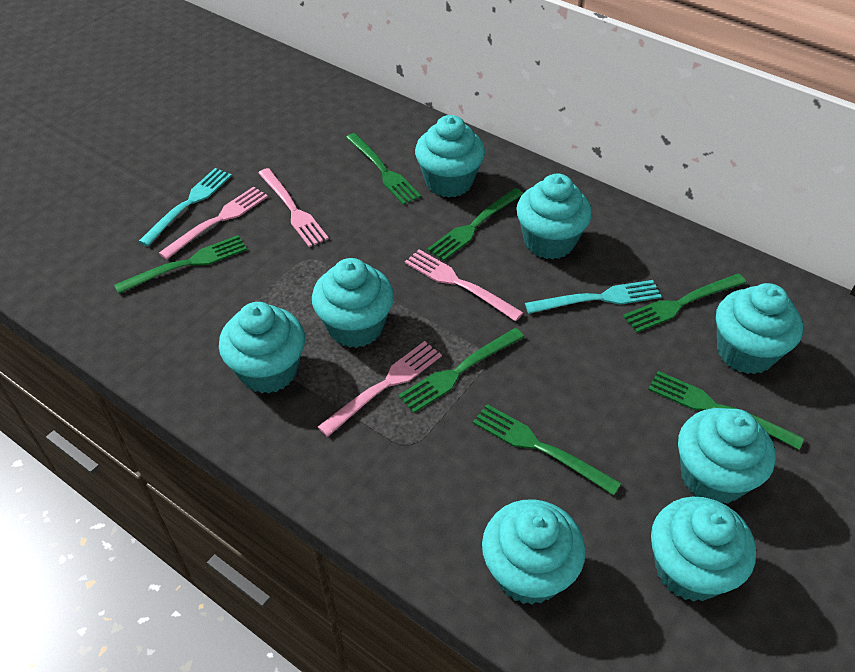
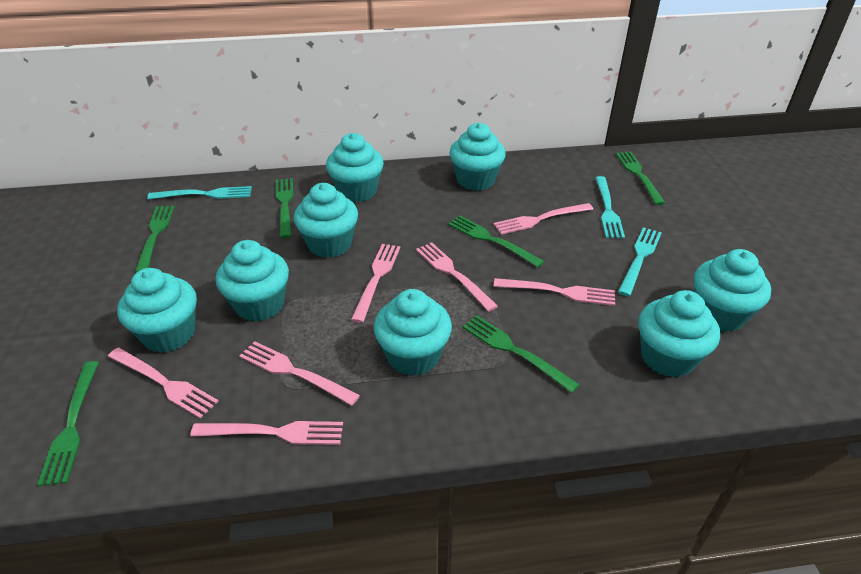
green fork: [114,235,247,294] [346,133,421,205] [398,328,524,413] [427,188,523,261] [473,404,621,495] [623,274,746,333] [648,371,804,450] = 7 -> [37,361,99,486] [135,205,174,273] [276,178,294,238] [448,216,545,267] [462,315,580,393] [616,152,665,205] = 6
pink fork: [159,186,268,260] [259,168,329,247] [318,341,442,437] [405,249,524,321] = 4 -> [108,348,219,419] [190,421,343,445] [239,341,360,406] [351,244,400,323] [416,242,498,312] [493,203,593,235] [493,278,615,306] = 7
turquoise fork: [138,168,232,246] [525,280,662,314] = 2 -> [147,186,252,200] [595,176,625,239] [618,227,662,296] = 3

